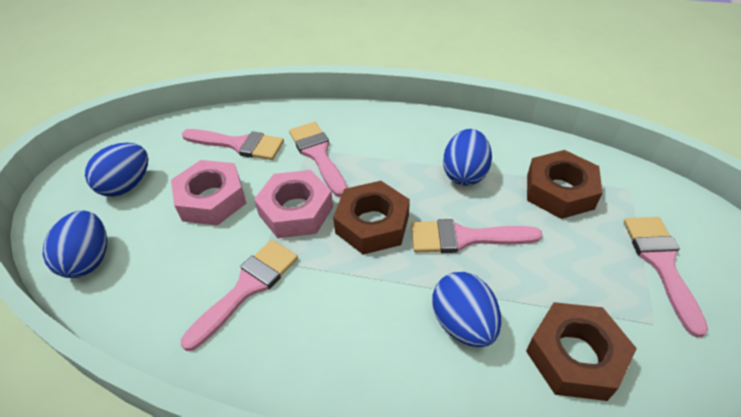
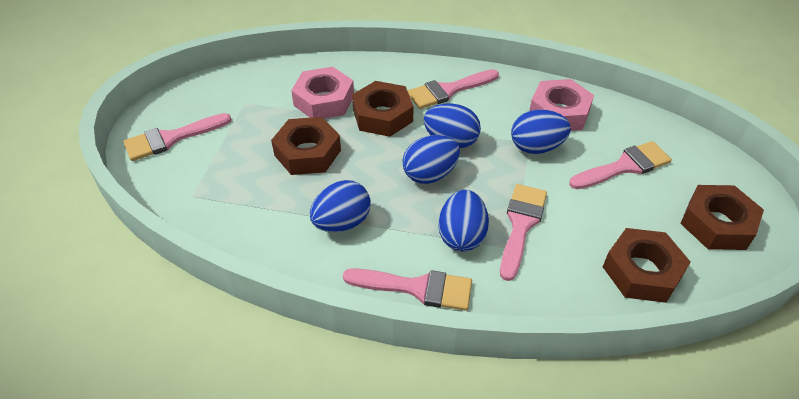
blue egg: [43,210,107,278] [85,143,148,197] [432,272,501,348] [443,129,492,186] = 4 -> [310,180,371,232] [403,135,460,184] [424,103,481,149] [438,190,489,252] [511,110,571,154] = 5
brown nut: [333,181,410,255] [526,302,637,401] [527,150,602,219] = 3 -> [271,117,341,175] [352,81,414,137] [603,228,691,303] [680,185,764,250] = 4

